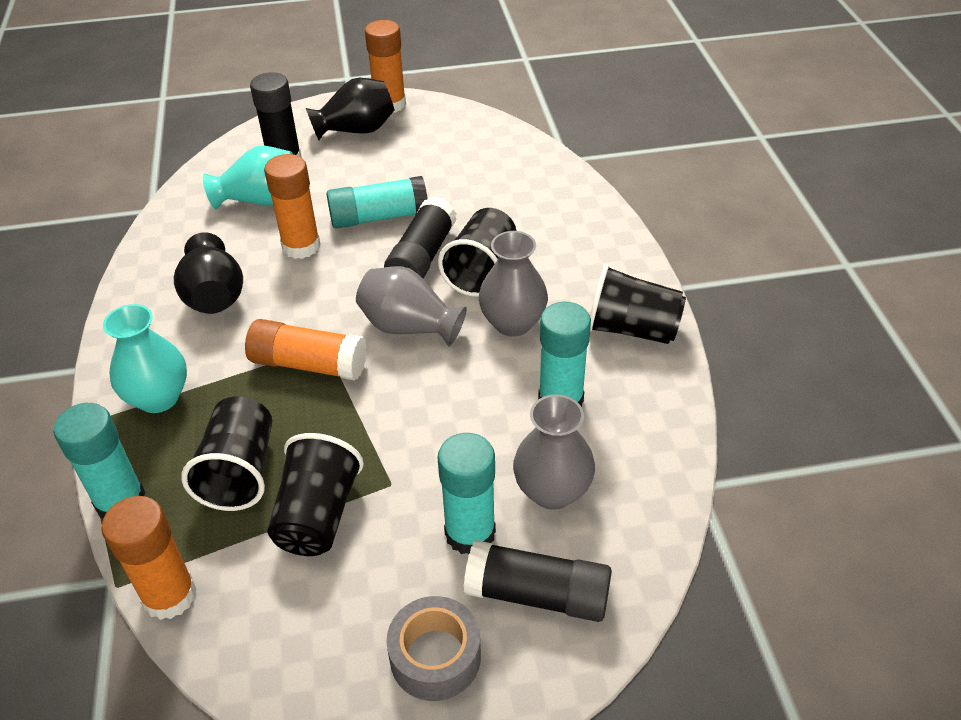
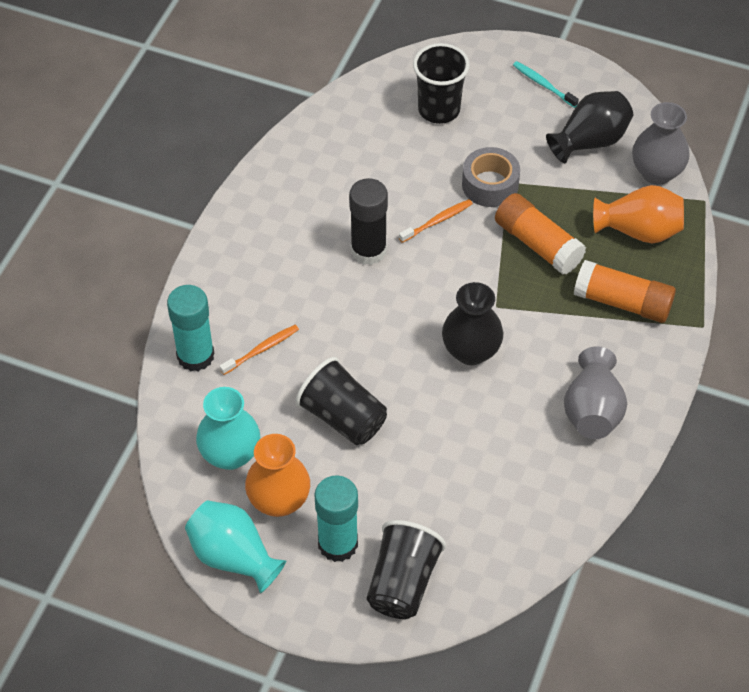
black cup: [181,397,272,511] [267,433,364,556] [438,208,516,297] [590,264,686,344] = 4 -> [295,357,387,445] [367,520,446,619] [413,43,470,124] = 3
black glue stick: [250,72,302,158] [384,196,457,279] [464,540,612,622] = 3 -> [349,178,388,265] = 1
grey vase: [356,266,467,347] [479,231,548,337] [513,394,595,510] = 3 -> [564,346,627,439] [632,102,690,185] = 2
orange glue stick: [101,496,197,620] [245,319,367,380] [264,154,320,259] [365,20,406,113] = 4 -> [495,193,586,275] [574,260,676,323] = 2
orange toothbrush: none = 0 -> [219,325,299,375] [399,199,473,243] = 2
orange vase: none = 0 -> [245,434,310,517] [593,185,684,244] = 2
turquoise glue stick: [53,403,146,518] [327,176,428,229] [437,433,496,554] [538,302,591,407] = 4 -> [167,285,214,371] [314,475,358,562] = 2
turquoise toothbrush: none = 0 -> [513,61,579,108] = 1

